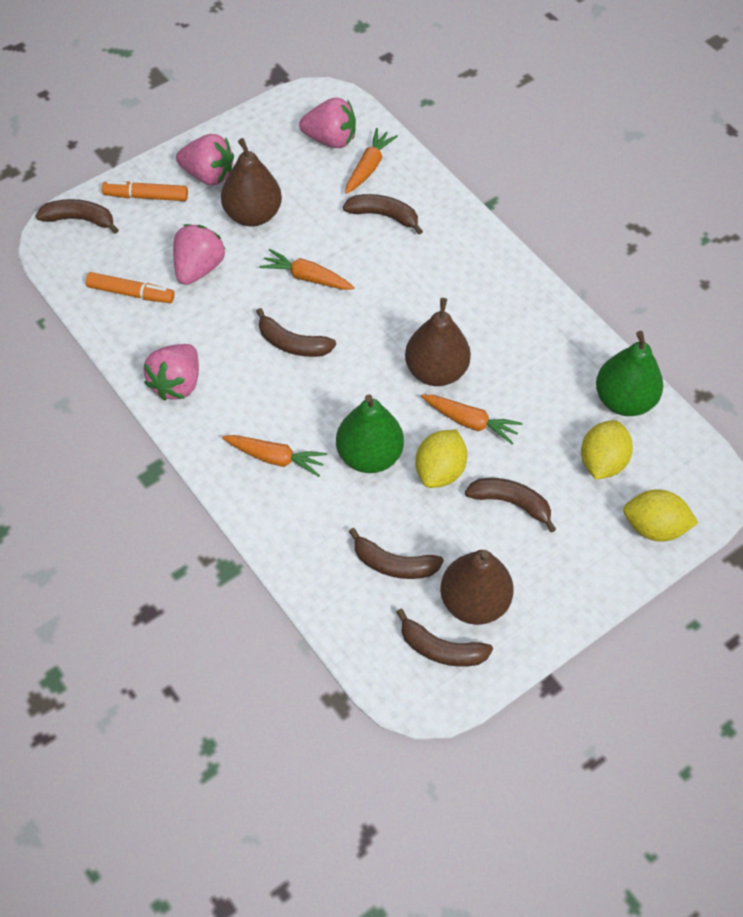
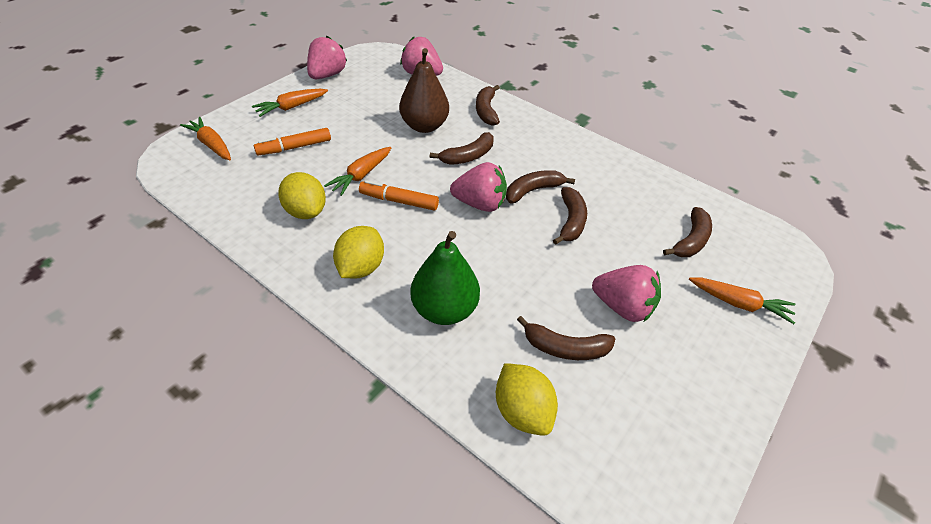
brown pear: [221,138,282,227] [405,298,471,386] [440,550,514,625] = 3 -> [399,48,449,133] = 1
green pear: [336,394,404,473] [596,331,663,416] = 2 -> [410,231,480,325] = 1

